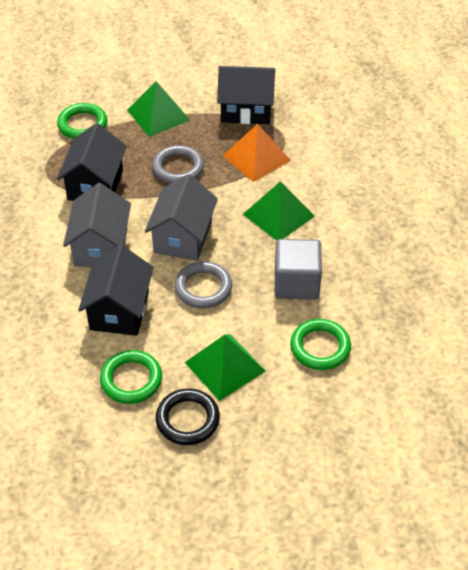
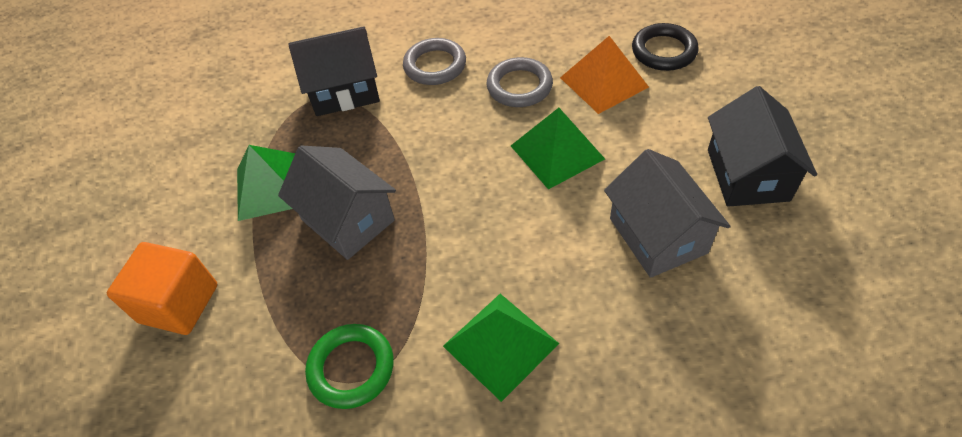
black house: [57,123,127,201] [78,245,154,336] [217,66,275,124] = 3 -> [288,26,380,116] [708,86,817,207] = 2
green ring: [57,103,107,139] [100,350,162,404] [290,319,351,370] = 3 -> [305,324,394,409] = 1
grey cube: [275,239,322,300] = 1 -> none = 0
orange cube: none = 0 -> [107,242,217,335] = 1

